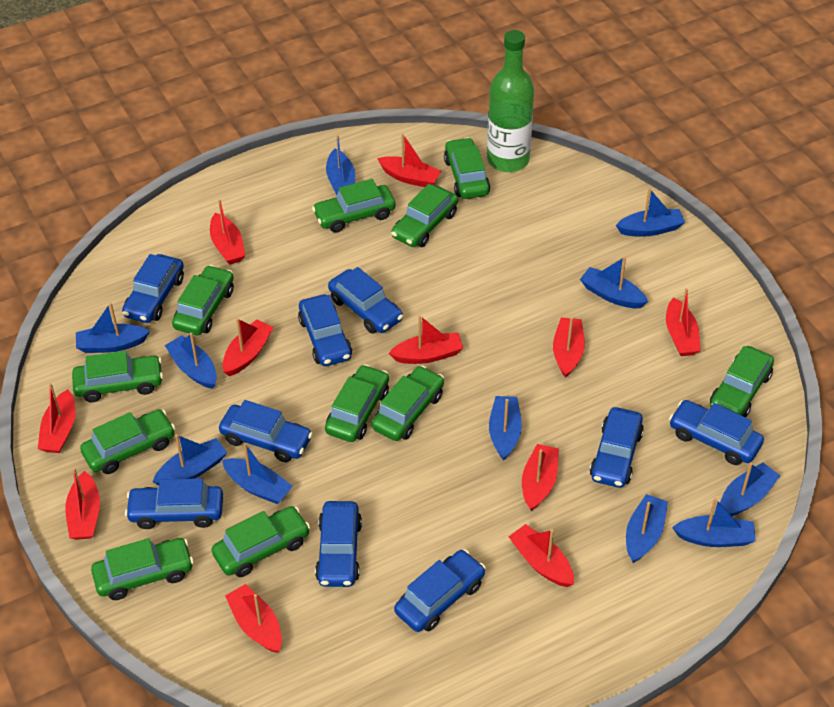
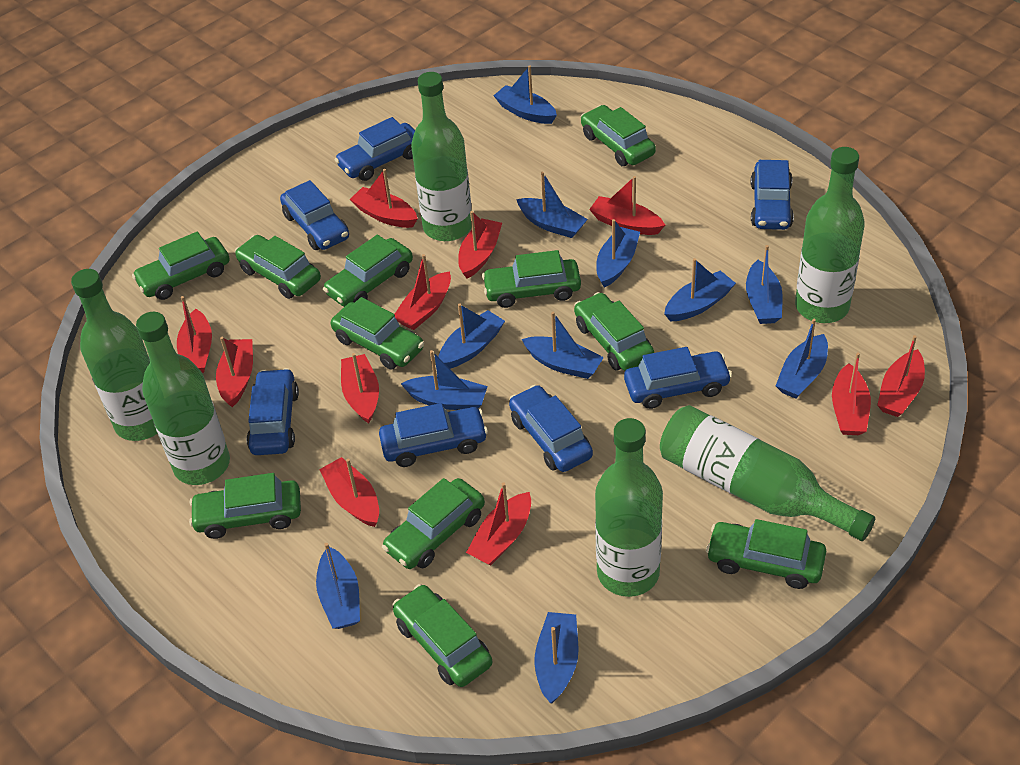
blue car: [122,254,184,323] [125,478,223,529] [219,400,313,462] [298,295,352,366] [315,501,362,587] [328,267,403,334] [394,549,486,632] [590,407,644,488] [669,400,764,465] = 9 -> [246,368,299,455] [280,180,349,250] [335,117,415,181] [379,403,488,467] [509,385,593,472] [624,347,732,409] [751,160,794,230] = 7
green bottle: [487,30,534,172] = 1 -> [71,269,158,441] [136,312,230,485] [411,72,472,241] [595,418,663,597] [660,405,875,541] [795,147,865,323] = 6

